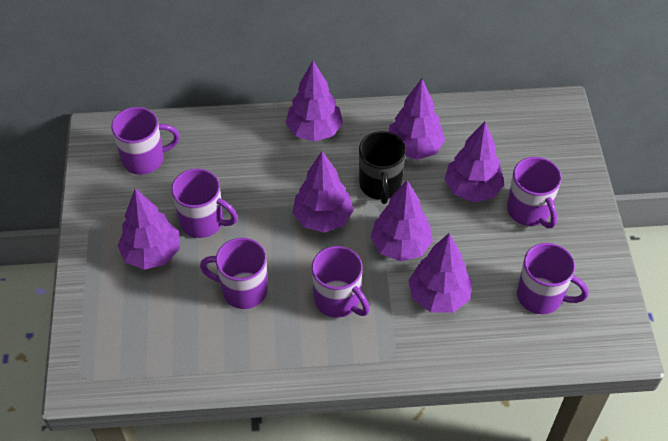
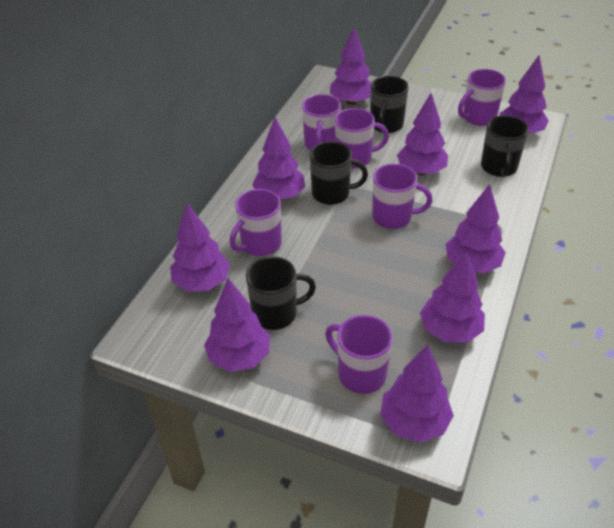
black mug: [359,131,406,204] = 1 -> [246,256,316,330] [310,141,368,205] [370,76,409,133] [481,115,529,177] = 4
purple tree: [118,188,180,270] [286,61,343,142] [292,151,354,233] [370,180,433,261] [389,78,445,160] [408,233,473,313] [444,121,505,202] = 7 -> [170,203,230,291] [204,278,270,372] [252,117,305,200] [330,27,371,105] [380,345,454,443] [397,93,448,175] [420,250,485,342] [446,184,506,273] [499,56,549,134] = 9

